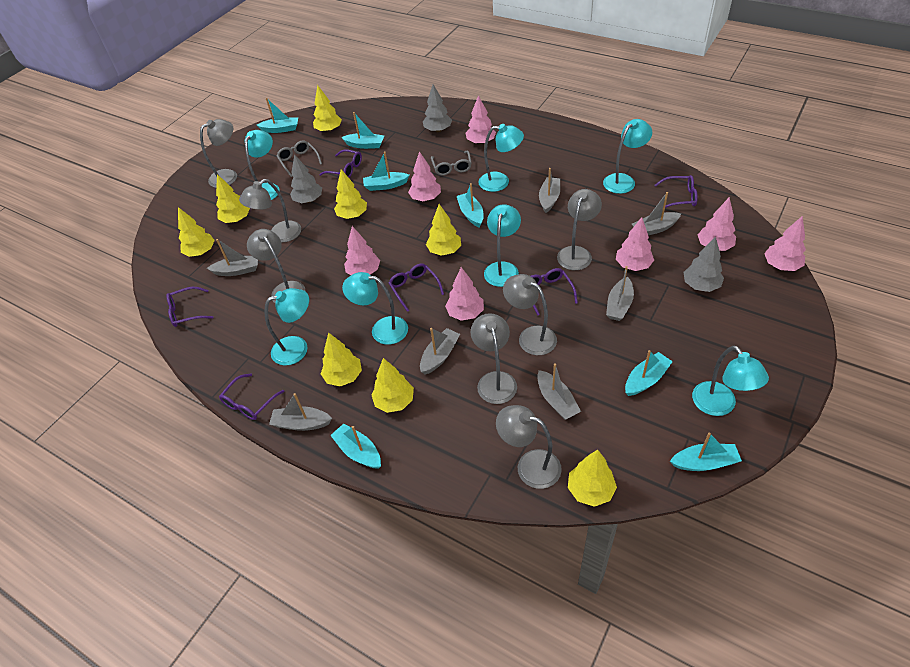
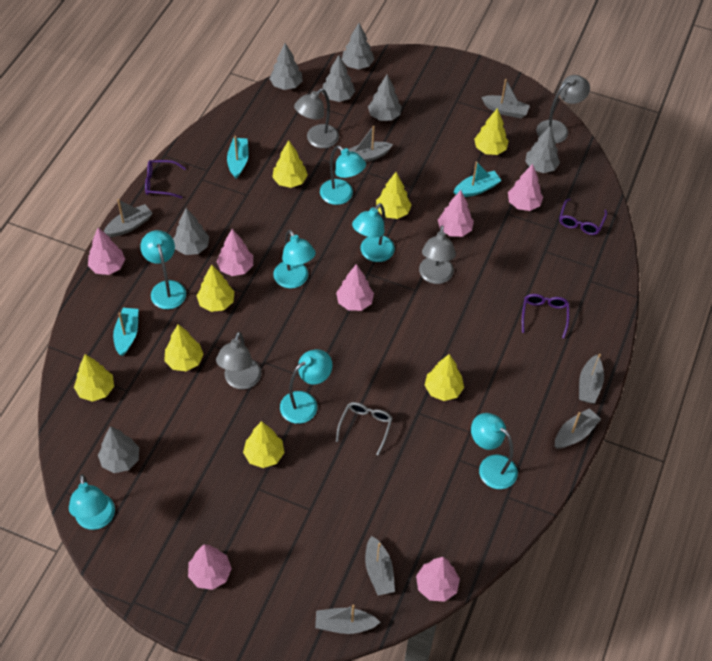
grey glasses: [277,140,322,177] [431,150,472,175] = 2 -> [336,402,393,456] = 1
grey lamp: [200,119,237,188] [239,179,301,242] [247,229,306,303] [471,313,517,404] [496,405,562,489] [503,274,557,355] [557,189,602,270] = 7 -> [216,332,262,389] [294,89,339,148] [419,225,456,284] [536,75,590,143] = 4
grey tree: [290,154,322,203] [423,84,452,132] [683,237,724,292] = 3 -> [98,426,139,473] [173,208,209,255] [269,43,303,90] [322,55,355,102] [342,23,374,70] [368,75,402,121] [525,126,560,173] = 7
purple glasses: [166,287,213,327] [219,373,285,420] [319,149,362,178] [389,263,444,312] [531,268,578,315] [655,175,698,208] = 6 -> [145,160,186,199] [522,294,569,338] [559,198,607,235] = 3
turquoise boat: [257,98,298,133] [330,424,381,469] [341,112,385,149] [363,151,409,191] [457,183,484,228] [625,350,673,396] [670,433,742,471] = 7 -> [113,308,138,356] [227,136,249,178] [453,161,502,197] = 3

